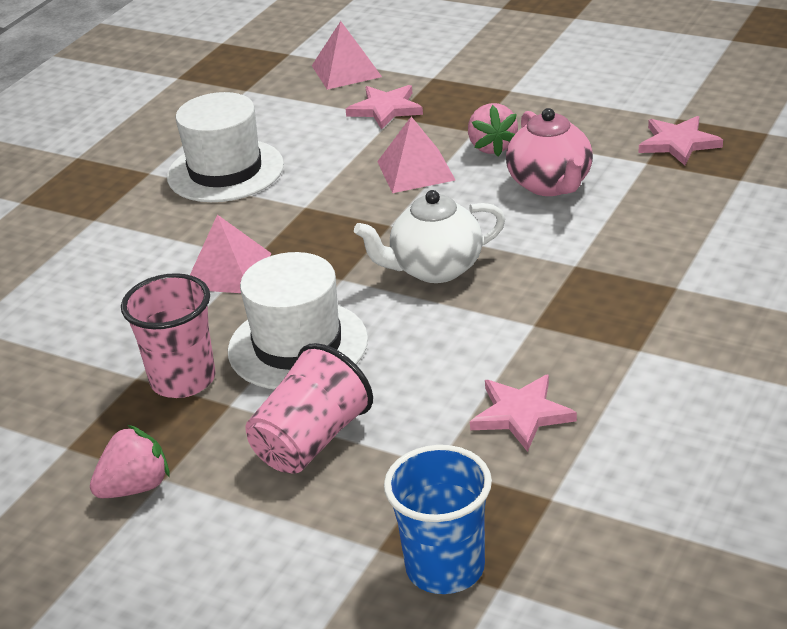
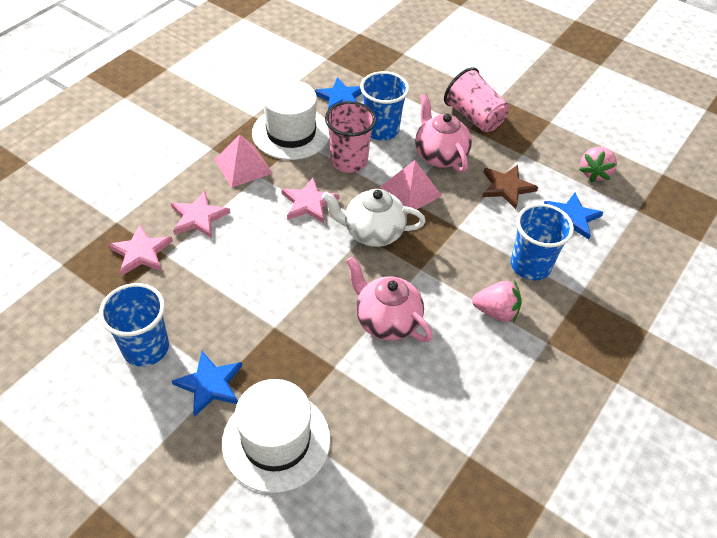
blue cup: [384,445,492,594] = 1 -> [99,283,169,367] [360,71,409,140] [511,203,574,280] = 3
blue star: none = 0 -> [172,351,242,417] [314,77,362,109] [544,193,604,240] = 3
brown star: none = 0 -> [482,165,538,209] = 1
pink pyramid: [190,215,271,293] [312,21,382,90] [377,117,455,193] = 3 -> [215,135,272,188] [380,160,442,214] = 2
pink teapot: [506,108,593,196] = 1 -> [346,257,433,342] [415,94,472,173] = 2

